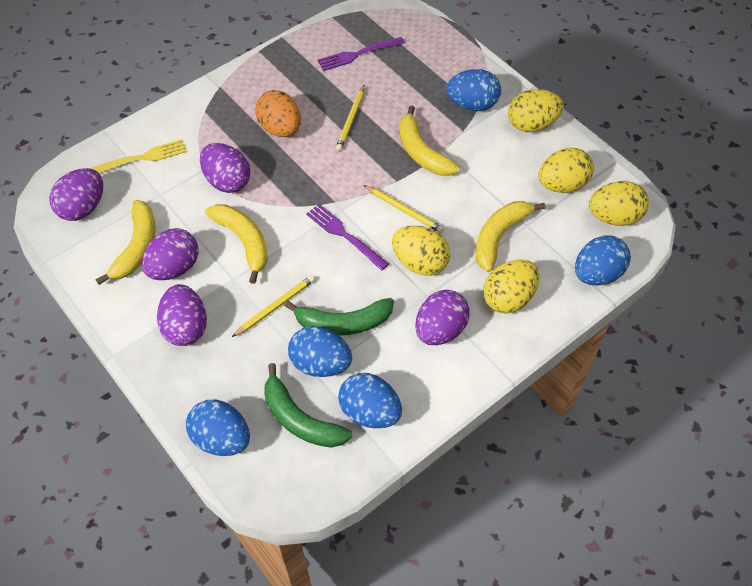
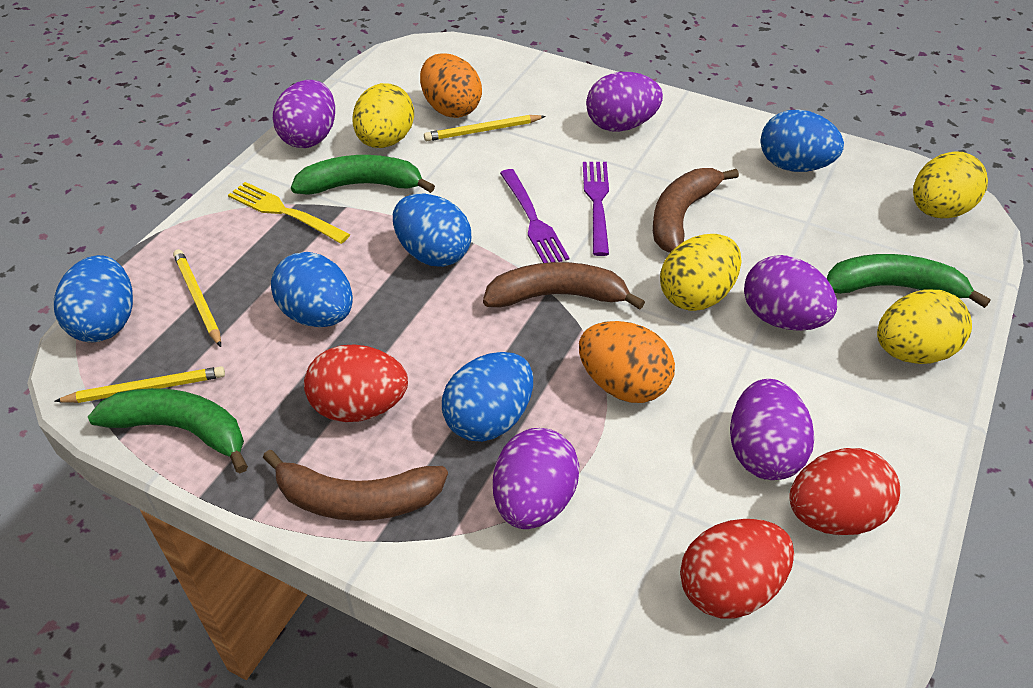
brown banana: none = 0 -> [263,449,448,521] [483,262,645,310] [653,168,739,253] = 3
green banana: [264,363,352,448] [284,298,394,336] = 2 -> [88,388,248,473] [291,155,435,195] [827,254,991,308] = 3
orange egg: [255,90,301,137] = 1 -> [420,53,482,118] [579,321,675,403] = 2
red egg: none = 0 -> [304,344,408,422] [680,519,794,619] [790,448,900,535] = 3
yellow banana: [96,200,156,285] [205,204,268,284] [399,105,460,176] [476,201,546,272] = 4 -> none = 0
yellow egg: [392,226,450,276] [483,260,540,314] [508,89,564,132] [538,148,594,193] [589,181,649,226] = 5 -> [352,83,414,148] [660,234,742,311] [877,290,972,364] [913,151,988,218] = 4

